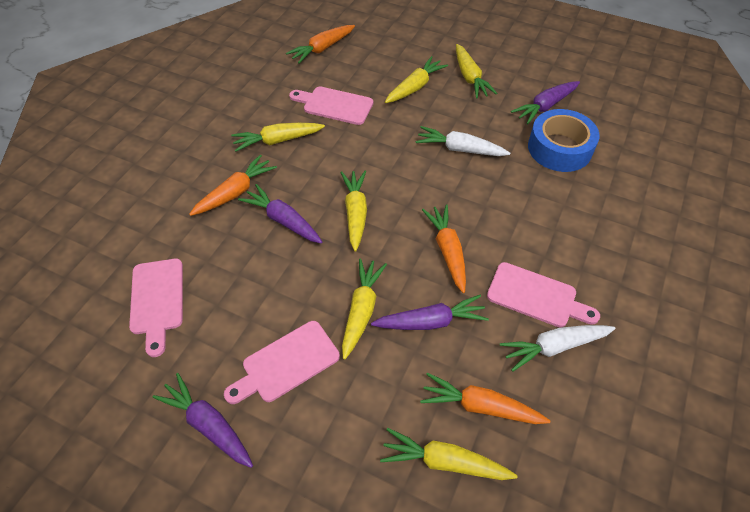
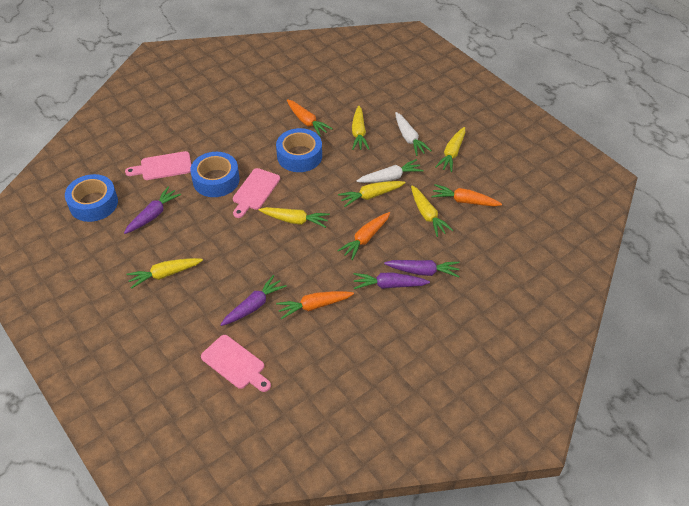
blue tape: [528,109,600,172] = 1 -> [65,174,118,222] [190,152,240,197] [276,128,322,172] = 3
pink cutting board: [129,259,183,357] [224,321,340,404] [289,86,373,125] [487,262,600,328] = 4 -> [125,151,191,180] [201,335,271,392] [233,168,280,218] = 3

